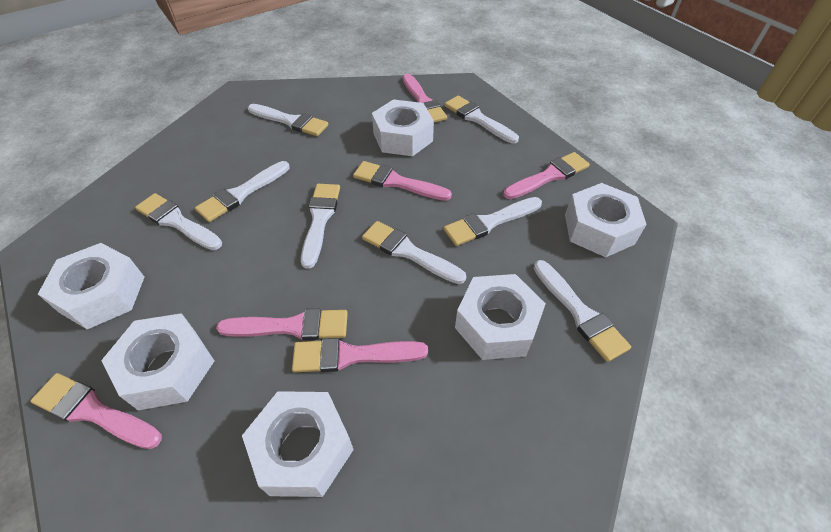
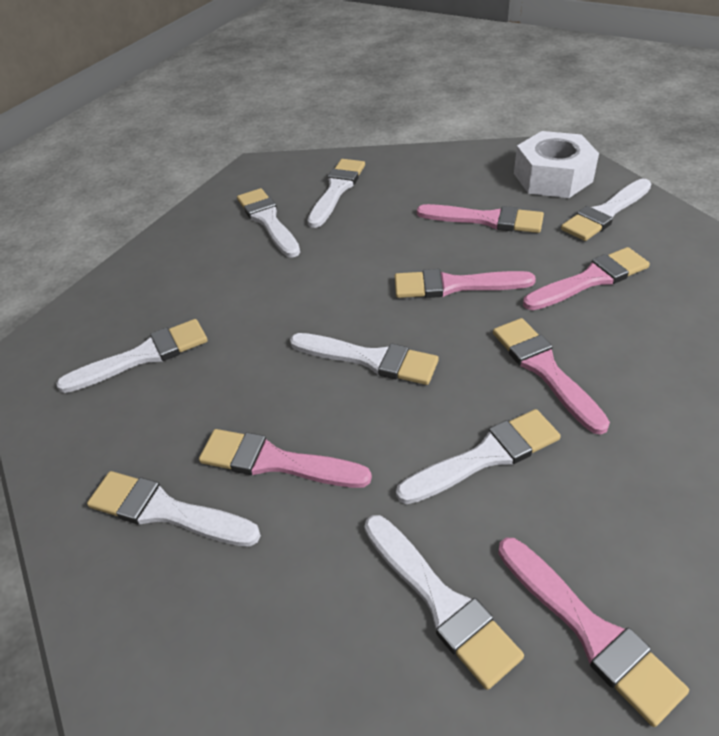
white nut: [38,243,144,330] [101,313,215,410] [242,391,354,497] [372,99,434,156] [455,274,546,360] [565,183,647,257] = 6 -> [514,131,599,198] = 1

